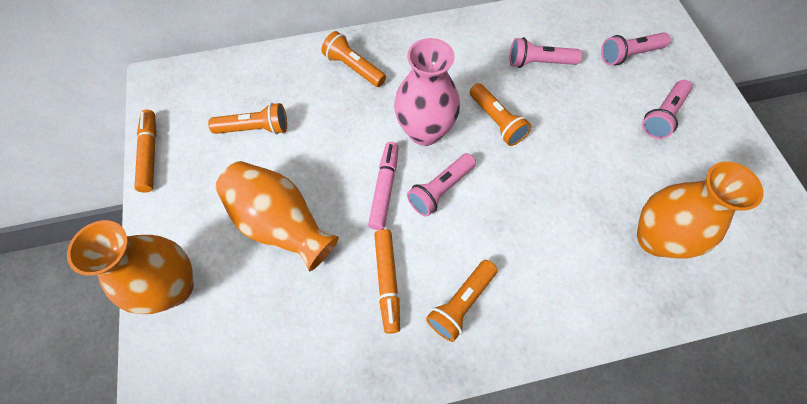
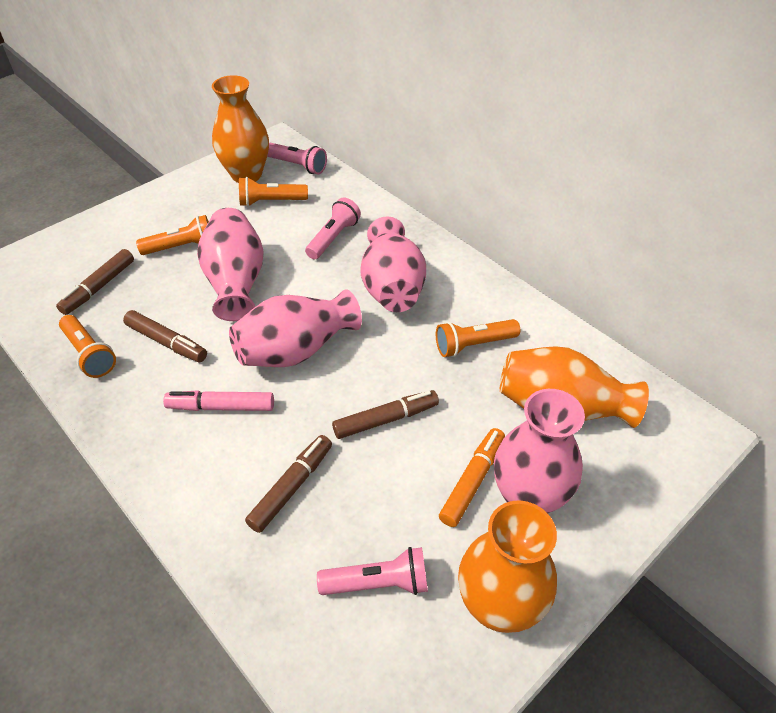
brown marker: none = 0 -> [56,249,134,315] [123,310,207,362] [245,435,332,533] [332,390,439,439] = 4
orange marker: [134,110,156,193] [374,229,400,334] = 2 -> [439,428,505,527] = 1
pink flashlight: [407,153,476,217] [510,37,582,68] [601,32,671,65] [642,80,692,139] = 4 -> [267,143,327,174] [305,198,361,259] [317,547,428,595] = 3
pink vase: [394,38,460,146] = 1 -> [197,208,264,321] [229,289,362,367] [360,216,426,312] [494,389,585,513] = 4

